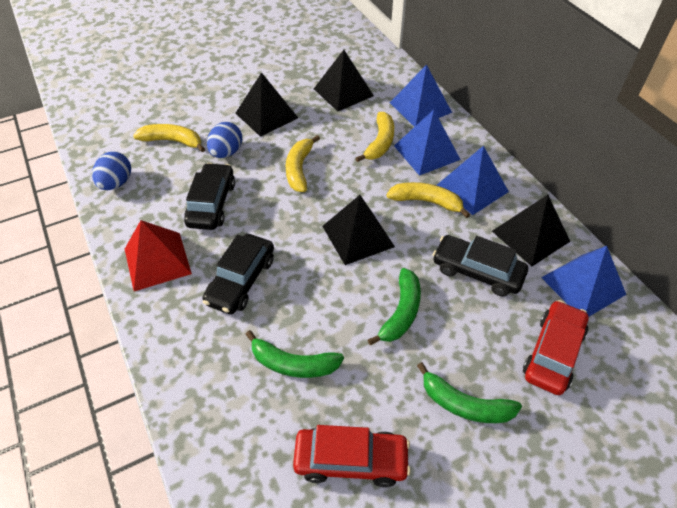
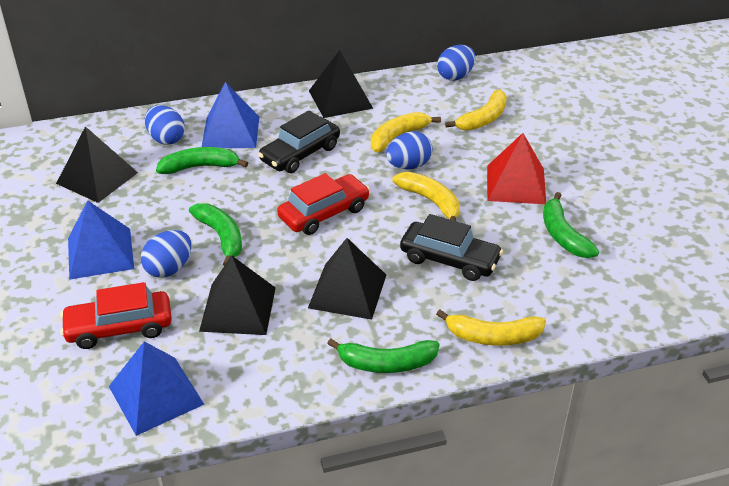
black car: [184,163,235,230] [203,234,274,314] [433,235,528,296] = 3 -> [258,110,340,173] [400,214,503,281] = 2
blue egg: [92,151,131,190] [207,122,242,158] = 2 -> [141,230,191,278] [145,105,185,145] [386,131,432,169] [437,45,475,80] = 4
blue pyramid: [390,64,452,127] [394,110,461,176] [437,146,509,215] [541,246,626,317] = 4 -> [68,200,134,280] [109,341,204,436] [202,82,259,148] = 3
green banana: [245,330,344,378] [368,268,421,345] [417,362,522,423] = 3 -> [156,147,248,174] [189,203,242,266] [327,339,440,373] [543,192,599,258] = 4

